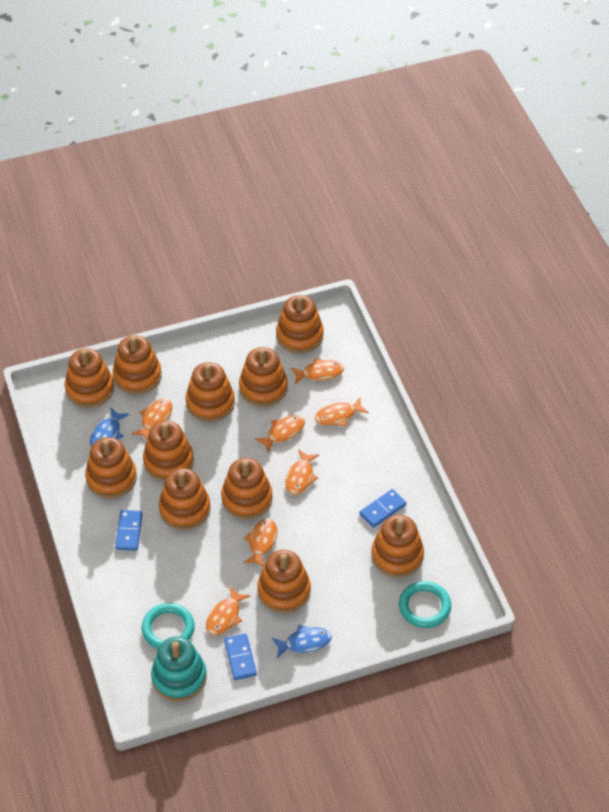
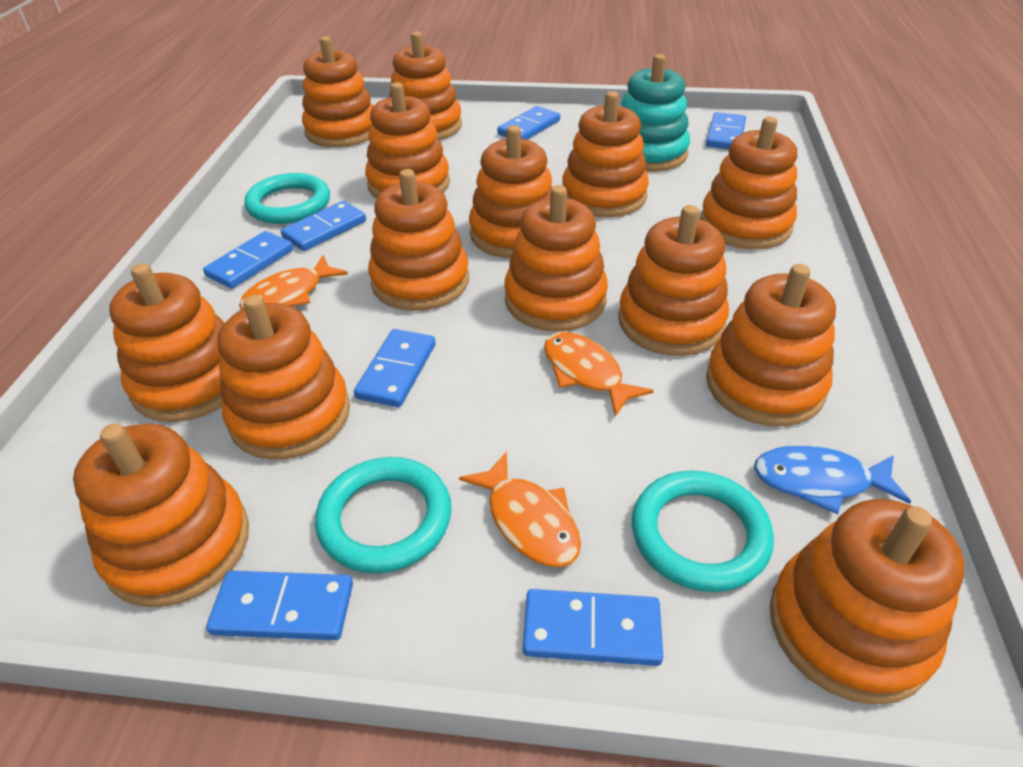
blue domino: [115,510,142,551] [224,633,257,680] [360,489,406,528] = 3 -> [203,231,293,289] [206,571,353,640] [281,201,366,251] [354,329,436,407] [497,106,560,140] [523,589,663,666] [706,112,746,149] = 7
blue fish: [90,407,130,447] [272,625,331,659] = 2 -> [754,445,911,514] = 1
orange fish: [131,399,172,439] [206,586,250,635] [243,519,277,567] [255,415,305,453] [285,449,319,495] [291,358,344,384] [315,397,369,426] = 7 -> [239,255,348,310] [459,451,581,567] [544,332,654,416] = 3
orange stacking toy: [65,348,114,408] [85,437,137,499] [113,335,162,395] [143,421,194,481] [159,468,210,530] [186,362,235,422] [221,458,273,520] [239,347,288,407] [257,550,311,613] [276,295,324,354] [371,515,424,578] = 11 -> [73,423,249,607] [109,263,225,422] [218,295,350,460] [302,36,374,148] [365,82,450,199] [368,169,469,311] [389,32,462,140] [469,125,552,258] [504,185,608,332] [562,91,649,217] [618,205,729,356] [700,117,797,249] [706,264,836,427] [770,499,965,705] = 14
turquoise ring: [142,603,195,649] [399,581,451,628] = 2 -> [244,173,330,224] [315,457,452,573] [632,470,774,592] = 3

